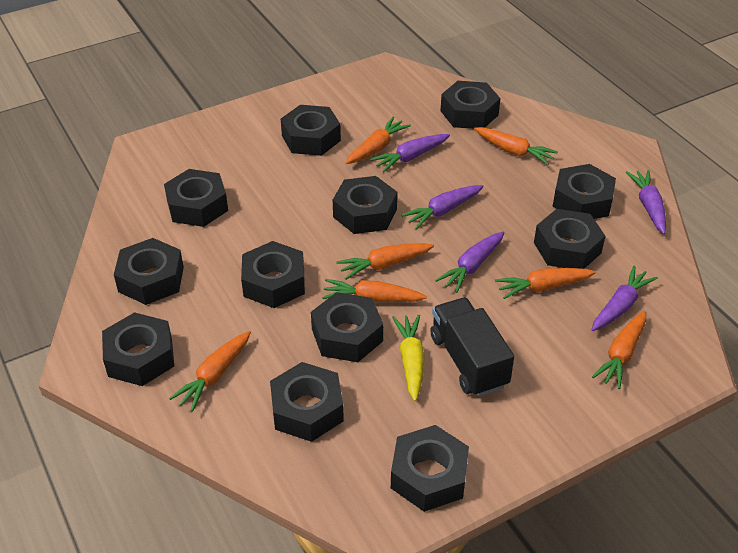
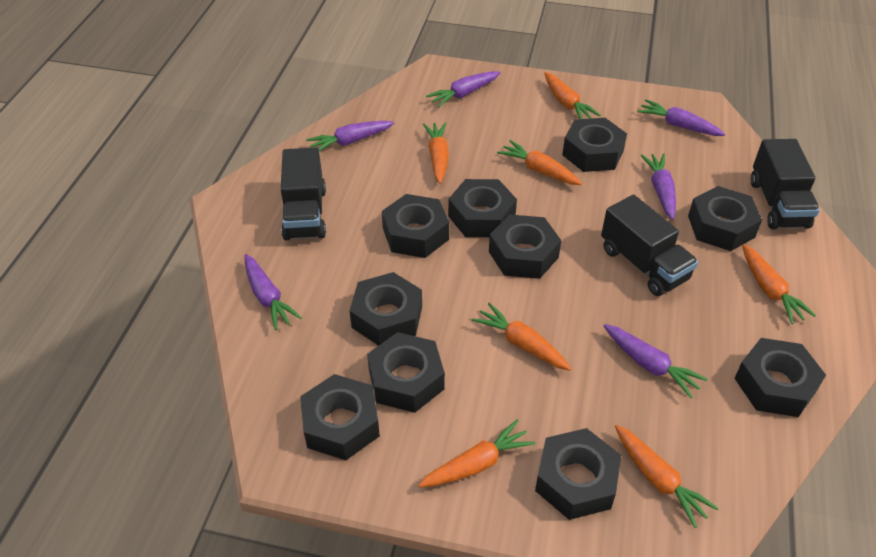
black nut: [102,312,174,386] [114,238,184,305] [164,169,228,227] [241,241,305,308] [270,362,344,442] [281,105,341,156] [311,292,383,362] [333,176,397,234] [391,425,469,512] [440,81,500,129] [534,209,605,269] [552,164,616,219] = 12 -> [300,374,380,460] [350,272,422,346] [367,332,445,413] [382,194,449,258] [448,179,517,237] [489,215,561,279] [535,428,621,520] [562,118,627,172] [688,186,762,251] [734,338,826,417] = 10
black truck: [430,297,514,396] = 1 -> [281,147,326,240] [601,195,698,296] [751,139,820,229] = 3
purple carrot: [370,134,450,172] [401,185,484,229] [435,231,504,293] [592,266,658,331] [626,170,666,234] = 5 -> [245,254,302,330] [306,121,394,151] [426,71,501,108] [603,324,708,398] [637,99,725,136] [640,153,676,220] = 6
yellow carrot: [392,315,425,401] = 1 -> none = 0

